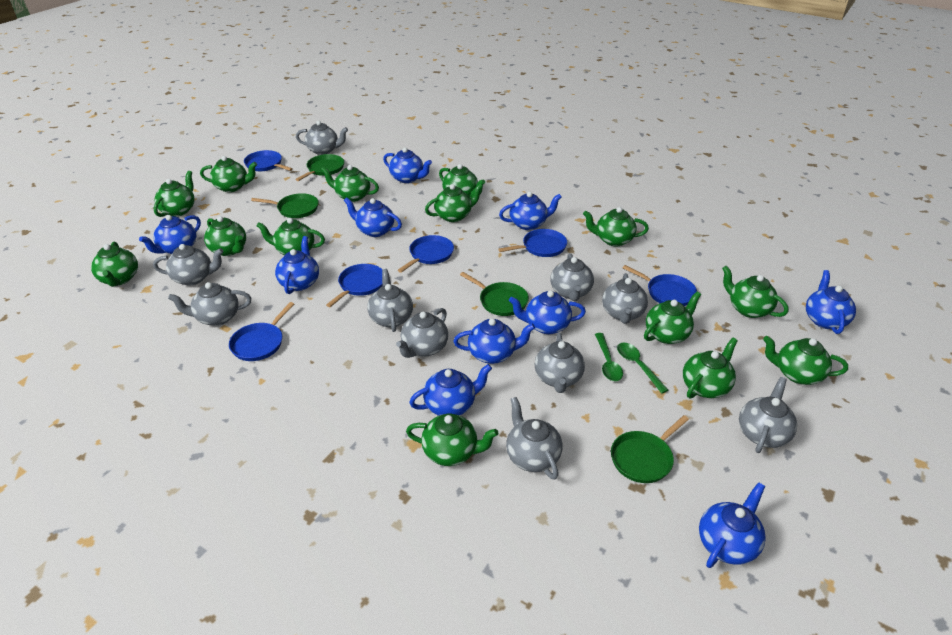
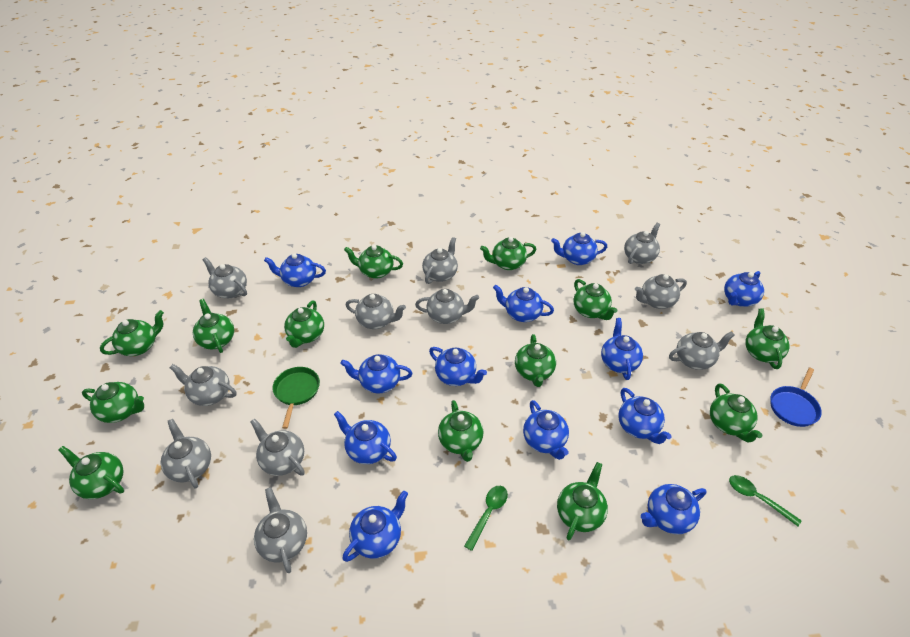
blue pan: [229,302,294,361] [244,150,293,171] [326,264,382,307] [398,235,454,273] [498,229,567,257] [623,265,697,306] = 6 -> [770,368,822,427] = 1
blue teapot: [139,215,201,254] [275,236,319,294] [343,197,402,237] [383,147,432,183] [409,364,492,416] [453,318,535,364] [499,192,562,230] [509,290,586,334] [699,482,766,568] [806,270,856,334] = 10 -> [264,253,326,287] [334,411,397,464] [340,354,413,393] [343,491,408,562] [429,347,487,386] [493,285,554,322] [523,400,569,460] [551,232,607,265] [601,318,643,380] [618,388,671,444] [641,484,707,535] [724,271,764,307] = 12
green pan: [251,193,319,218] [295,154,344,181] [460,272,529,316] [611,415,689,483] = 4 -> [272,367,320,429] = 1
green teapot: [91,242,138,287] [154,171,195,217] [200,156,257,192] [204,216,246,256] [256,218,325,255] [321,165,379,202] [406,414,498,466] [425,184,483,222] [439,164,485,198] [583,207,649,246] [644,292,701,344] [683,338,738,399] [722,266,789,318] [763,336,848,385] = 14 -> [59,446,124,499] [82,382,144,423] [100,310,164,356] [193,299,234,353] [284,300,324,348] [344,245,403,279] [438,400,483,462] [480,237,536,270] [515,334,556,387] [557,462,608,540] [573,279,617,320] [710,384,762,443] [745,308,790,369] = 13
grey teapot: [153,244,223,285] [168,282,251,326] [296,121,348,155] [367,269,413,332] [396,308,448,358] [506,397,563,480] [535,333,585,393] [550,253,594,301] [602,273,648,324] [739,377,797,453] = 10 -> [161,419,211,489] [170,364,236,406] [203,257,247,298] [250,418,305,476] [254,487,307,573] [346,294,406,329] [415,289,479,324] [422,237,458,284] [624,223,660,264] [635,274,687,309] [669,331,735,370] = 11

